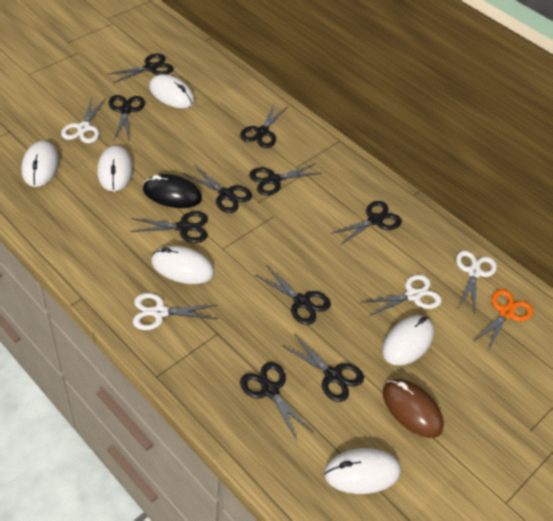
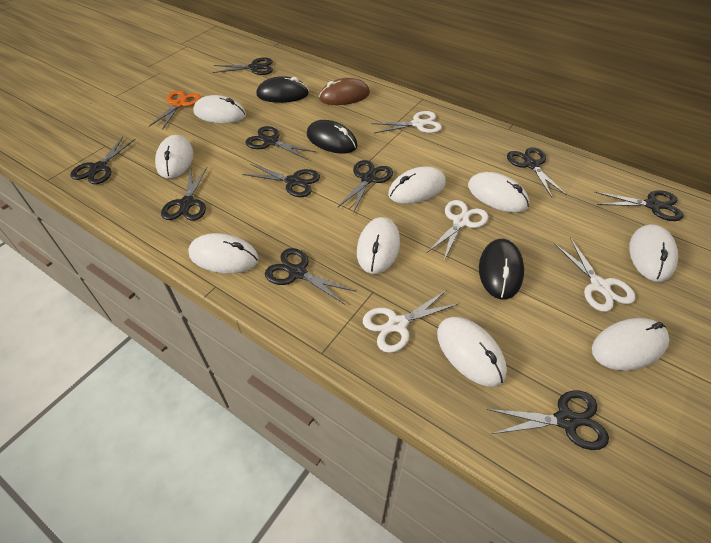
black mouse: [143,174,202,208] = 1 -> [256,76,309,103] [307,120,357,154] [479,239,524,300] = 3
white mouse: [21,141,59,187] [97,145,133,192] [149,74,195,108] [151,246,214,284] [324,448,401,494] [382,315,434,366] = 6 -> [155,135,194,179] [188,233,259,274] [193,95,246,123] [357,217,400,274] [388,166,446,204] [437,317,507,387] [468,172,529,213] [592,318,669,370] [629,224,678,282] = 9

